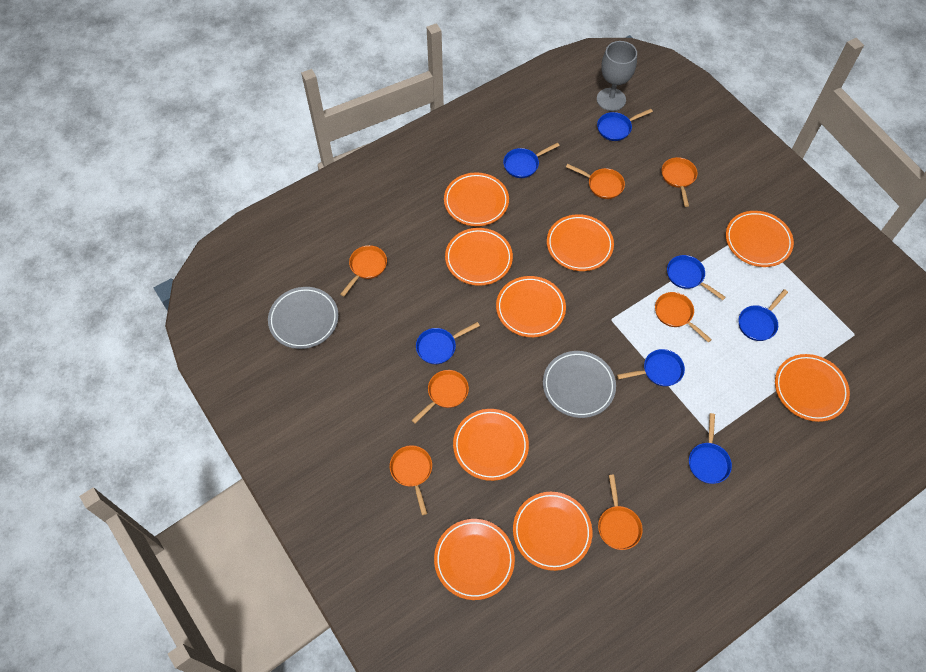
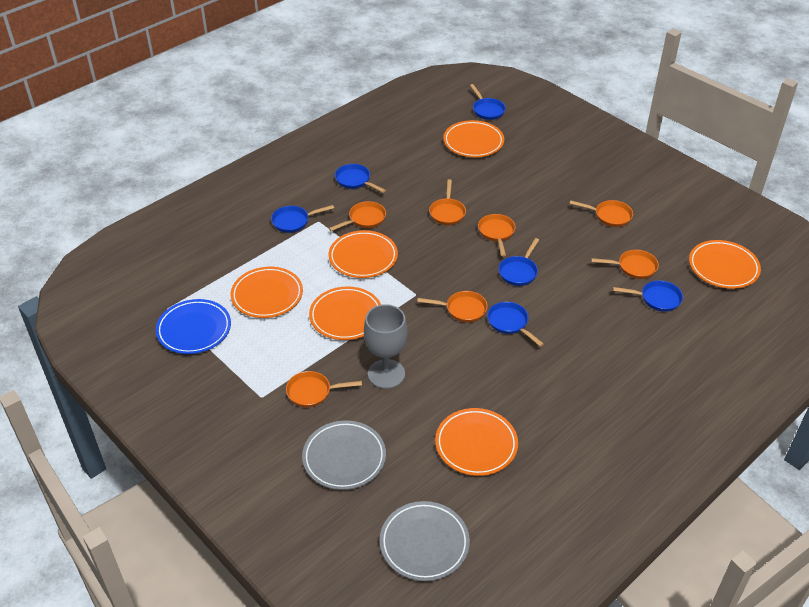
blue pan: [416,322,480,364] [503,143,560,178] [597,109,653,141] [617,349,685,386] [667,255,726,300] [689,413,732,484] [739,289,788,341] = 7 -> [271,205,334,233] [335,164,386,193] [470,84,506,120] [487,302,544,346] [499,238,539,286] [613,280,683,312] = 6
blue plate: none = 0 -> [156,299,231,354] = 1
orange plate: [434,519,515,600] [444,172,509,226] [445,228,513,286] [453,409,529,481] [496,276,566,337] [513,492,592,571] [547,214,614,271] [726,211,794,267] [775,354,850,422] = 9 -> [231,267,303,318] [309,286,381,340] [329,230,398,278] [435,408,518,476] [443,120,504,157] [689,240,761,289] = 6

